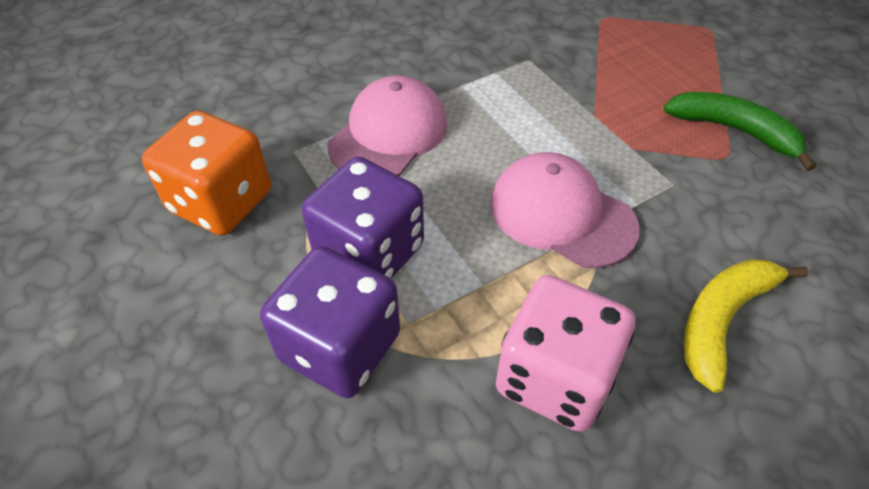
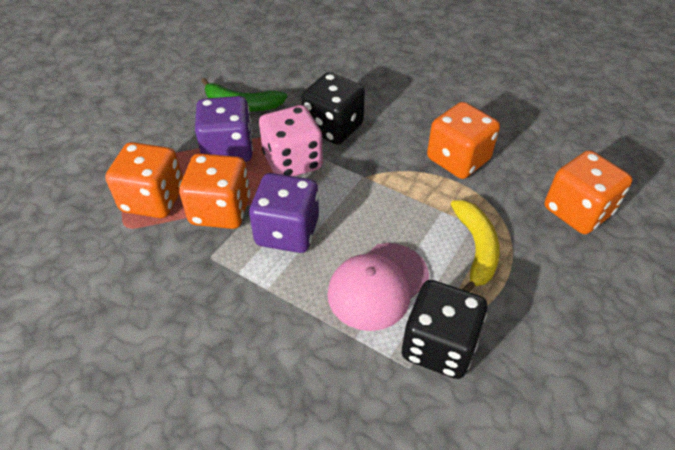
black dice: none = 0 -> [301,72,365,145] [402,280,487,379] = 2
orange dice: [142,111,271,235] = 1 -> [105,142,183,218] [179,153,250,229] [427,102,500,179] [545,150,633,234] = 4
pink cap: [328,76,447,176] [490,152,639,268] = 2 -> [327,243,429,331] = 1

